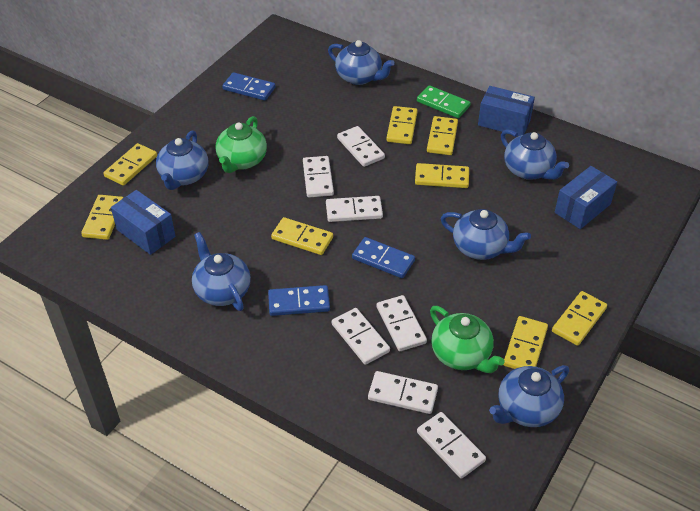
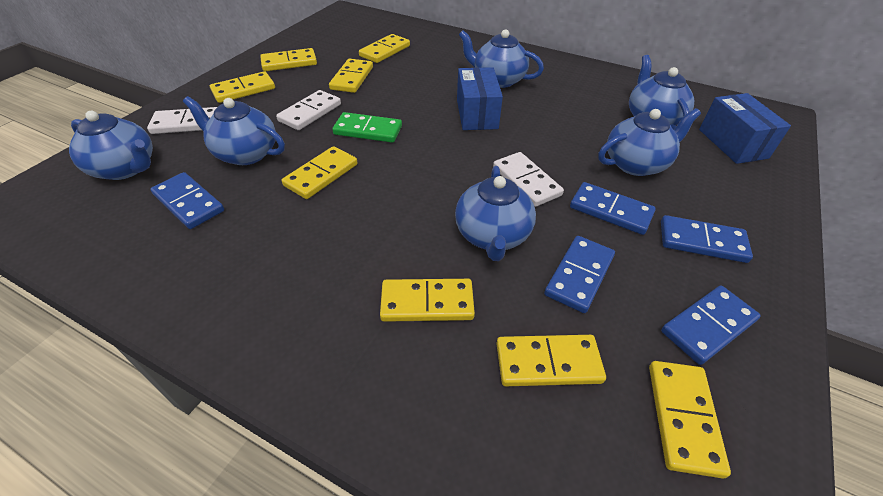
blue box: [111,190,176,255] [478,86,535,136] [555,166,617,229] = 3 -> [457,67,503,130] [699,93,791,164] = 2
blue domino: [222,72,276,101] [268,285,330,316] [352,237,415,278] = 3 -> [151,172,224,229] [544,236,615,313] [570,182,656,235] [661,215,753,263] [661,286,761,365] = 5
green teapot: [215,116,267,173] [430,306,505,373] = 2 -> none = 0
white domino: [303,156,334,198] [326,196,383,222] [332,308,390,365] [337,126,385,167] [368,371,438,414] [377,295,427,351] [417,412,486,479] = 7 -> [147,107,217,134] [276,90,341,130] [493,152,564,207] = 3

